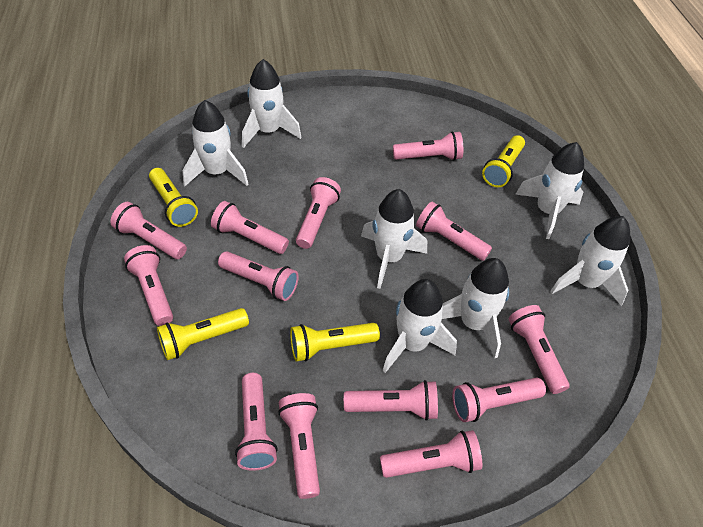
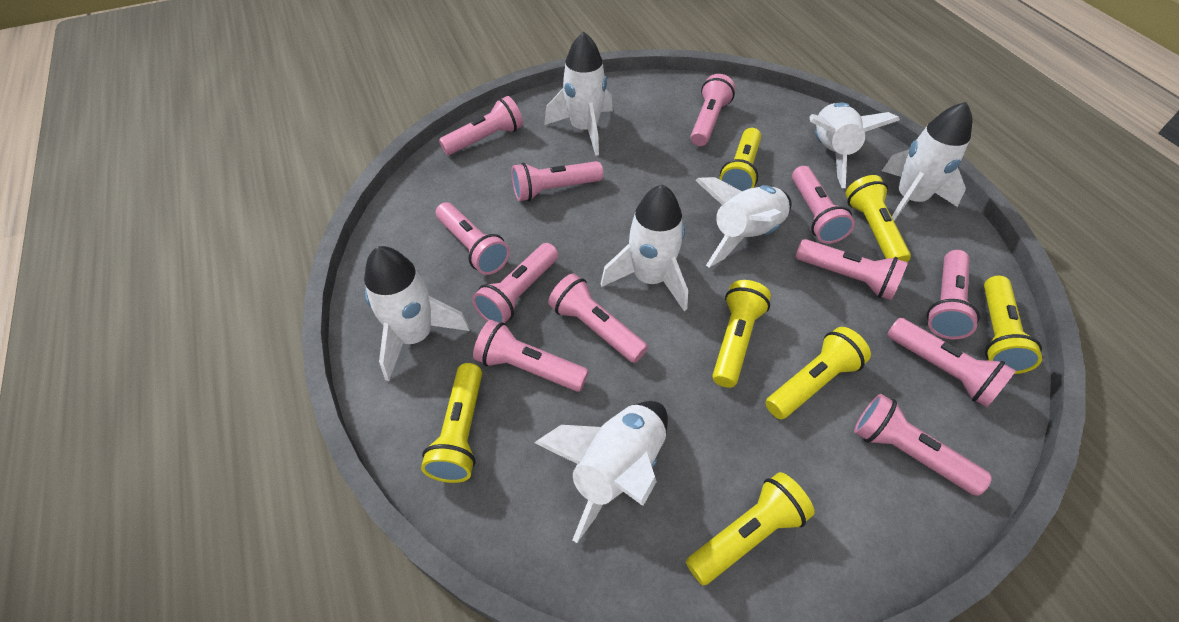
pink flashlight: [110,202,187,259] [124,245,173,326] [211,201,289,254] [218,251,299,301] [235,373,278,471] [278,393,320,499] [296,177,341,249] [344,380,438,421] [380,430,482,478] [393,131,463,161] [416,202,492,261] [452,377,546,422] [509,305,570,394] = 13 -> [436,202,510,275] [439,96,523,155] [472,243,558,323] [473,320,589,392] [512,161,603,201] [548,273,648,363] [690,74,735,146] [792,166,855,244] [796,239,908,300] [854,394,992,496] [887,318,1016,407] [927,250,980,339] = 12
yellow flashlight: [149,168,198,227] [157,308,249,360] [290,323,380,361] [482,135,525,187] = 4 -> [421,363,482,483] [686,472,815,585] [712,280,771,388] [720,128,761,191] [766,327,871,419] [846,175,911,262] [984,276,1042,374] = 7

